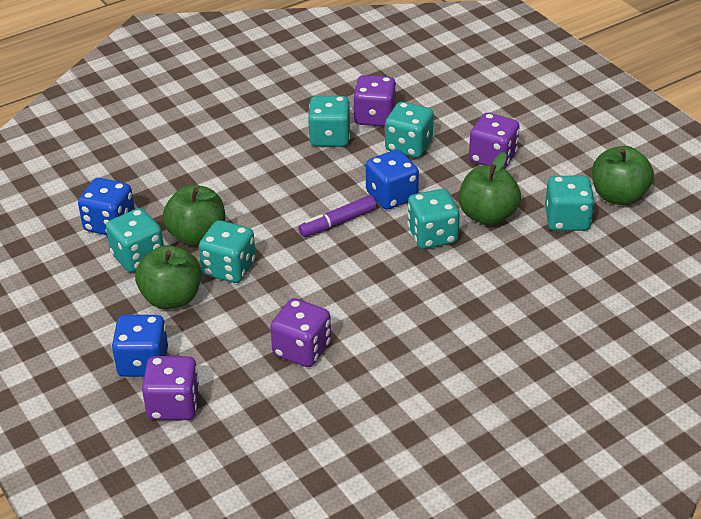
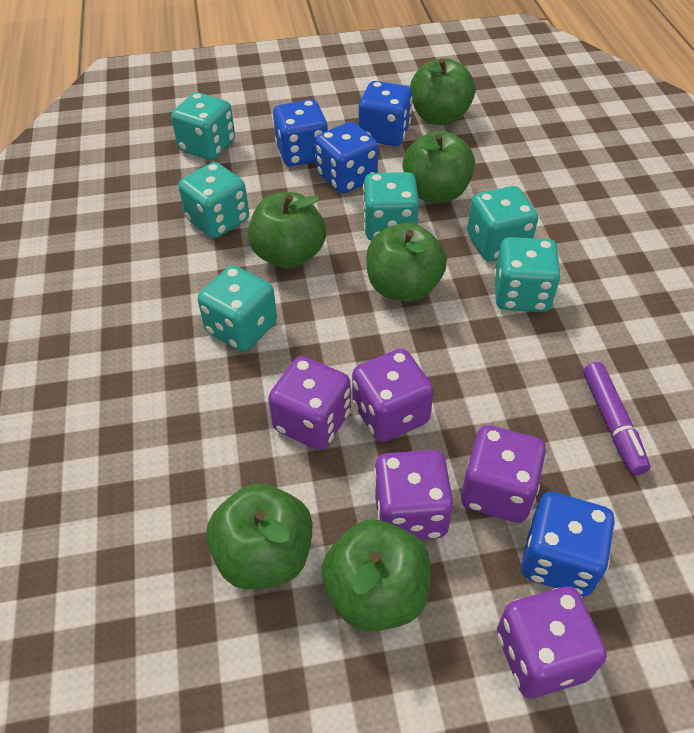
blue dice: [78,178,135,235] [112,315,168,377] [366,149,419,210] = 3 -> [273,99,328,166] [315,122,378,194] [359,81,413,146] [521,492,615,596] = 4
green apple: [135,245,201,309] [163,185,225,246] [459,152,521,225] [592,146,654,205] = 4 -> [206,484,313,589] [248,192,326,268] [322,520,431,632] [366,223,447,302] [403,131,475,203] [410,58,475,125] = 6
purple dice: [142,356,200,420] [270,298,331,367] [353,75,396,127] [469,113,520,169] = 4 -> [268,356,351,450] [352,349,434,442] [374,450,453,540] [461,425,546,523] [497,586,607,698] = 5

